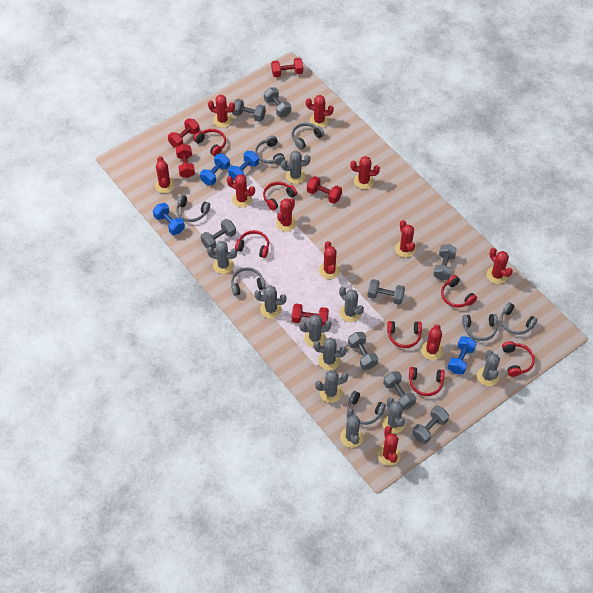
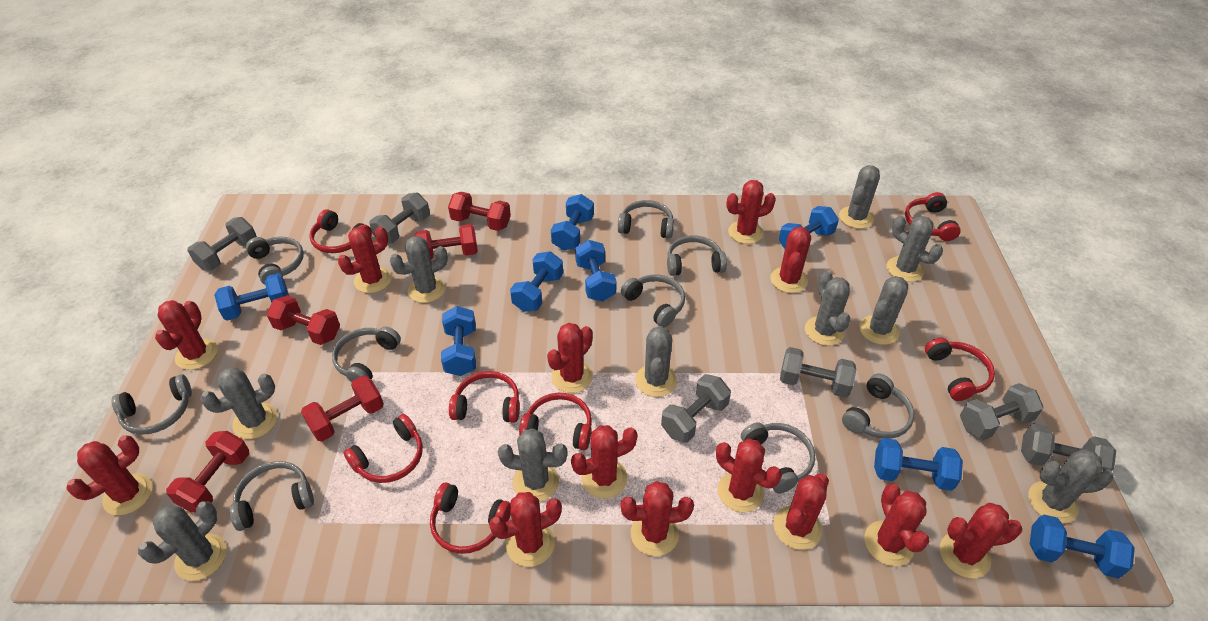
blue dumbbell: [153,203,185,235] [200,154,230,185] [228,151,259,181] [448,336,477,375] = 4 -> [214,273,289,321] [441,306,476,376] [510,251,563,312] [551,194,594,251] [575,240,617,301] [779,206,839,249] [874,438,963,491] [1030,515,1135,579] = 8
grey dumbbell: [201,219,236,249] [232,99,266,122] [264,88,291,117] [348,332,378,370] [367,279,405,305] [383,371,416,410] [412,406,449,444] [433,244,457,280] = 8 -> [187,217,257,271] [369,193,430,244] [661,374,731,443] [780,347,856,398] [960,383,1044,440] [1021,423,1116,471] = 6
grey headphones: [176,195,210,222] [231,267,266,296] [255,135,285,165] [291,123,324,150] [347,391,386,425] [462,314,498,341] [500,302,538,335] = 7 -> [112,374,192,435] [229,461,314,531] [246,237,304,285] [332,327,401,382] [618,200,674,239] [621,274,685,327] [667,235,727,276] [741,422,815,494] [842,374,914,439] = 9
red cactus: [155,156,175,193] [208,95,235,128] [227,175,255,207] [276,198,297,232] [306,95,334,128] [319,241,340,279] [350,156,380,189] [377,426,401,466] [395,220,416,258] [421,324,443,360] [487,248,513,284] = 11 -> [66,435,153,515] [155,300,218,370] [338,226,392,293] [489,492,562,567] [547,323,593,393] [571,425,638,498] [621,481,694,556] [716,439,782,513] [726,180,776,244] [771,227,811,293] [773,474,829,550] [864,484,929,566] [940,503,1022,578] = 13

